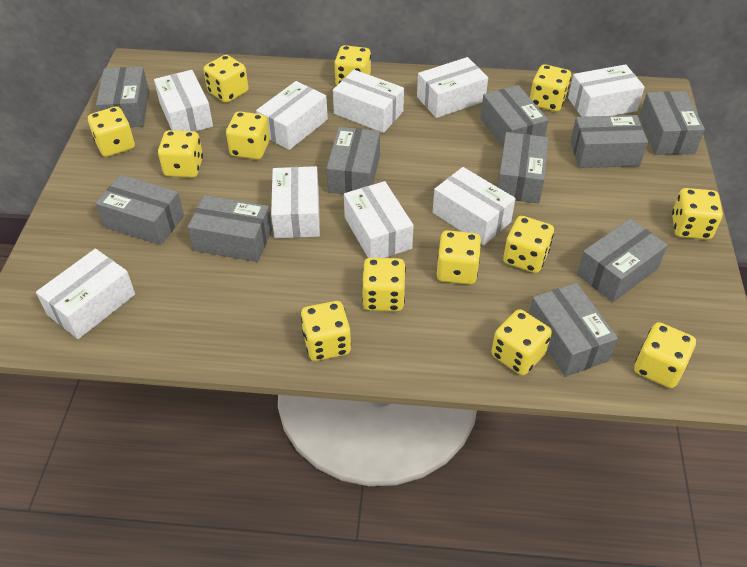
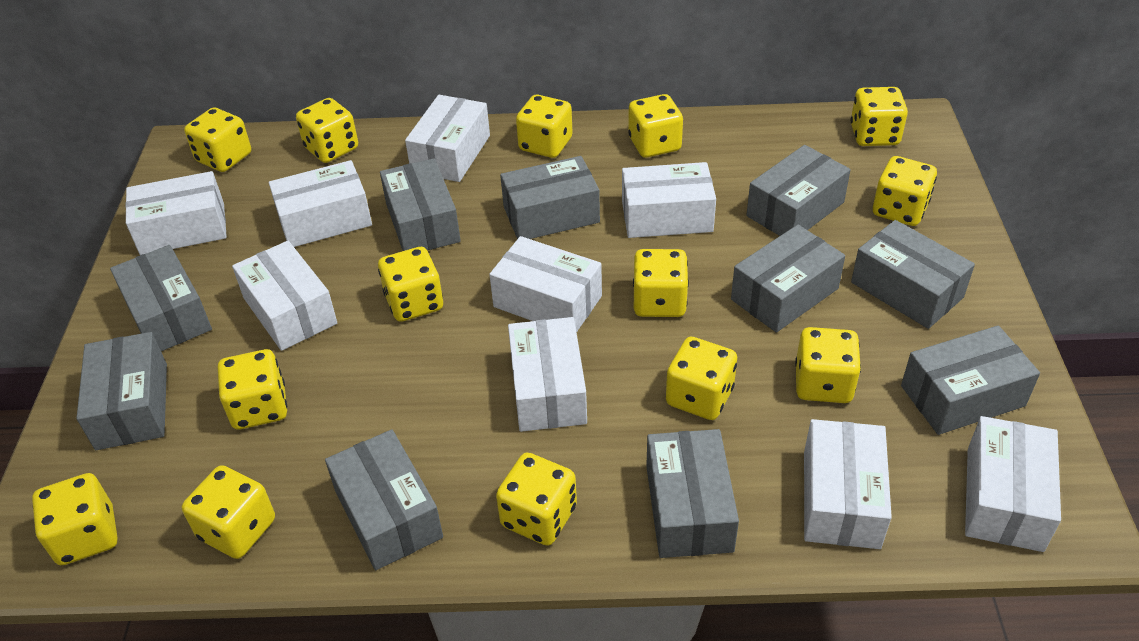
yellow dice: [88,106,135,157] [158,130,203,178] [203,55,248,103] [226,111,270,160] [301,301,351,361] [334,45,371,85] [362,258,406,311] [437,230,481,285] [491,309,552,375] [503,216,554,273] [530,64,571,112] [634,322,696,388] [672,188,723,240] = 13 -> [32,473,118,565] [182,465,275,559] [184,107,251,172] [218,349,287,429] [296,98,358,163] [378,247,443,322] [496,453,577,546] [516,95,573,158] [628,94,683,158] [633,249,689,317] [666,337,737,420] [795,327,861,403] [850,87,908,146] [873,156,937,226] = 14

